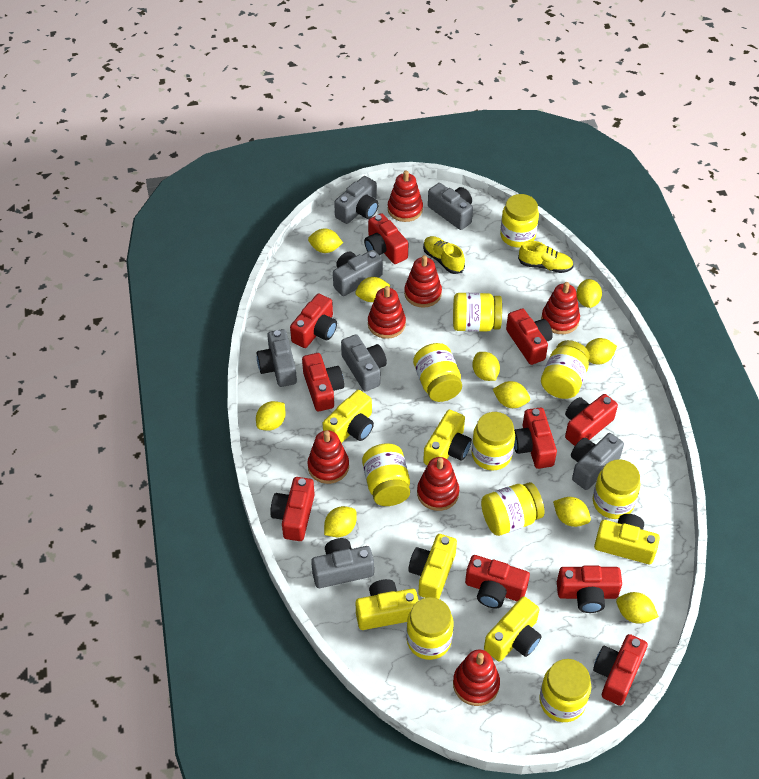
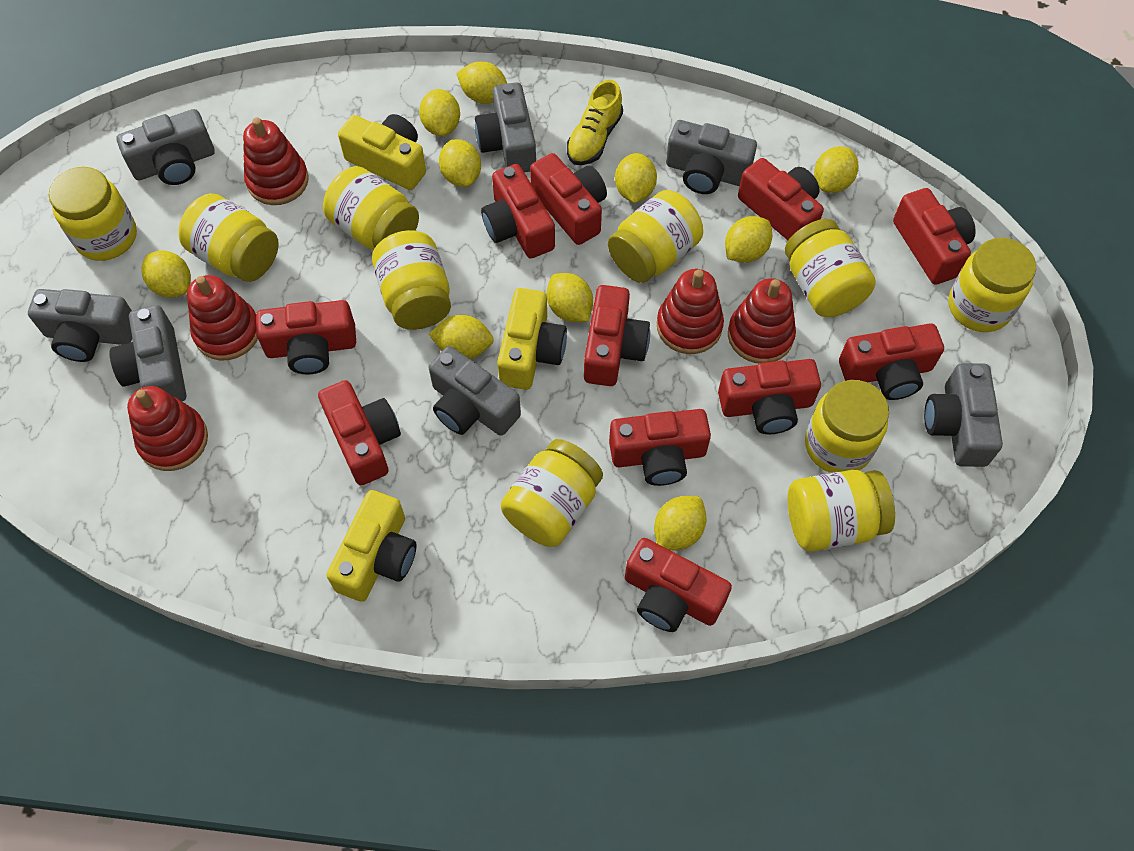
red camera: [270,477,315,541] [290,294,337,348] [302,353,344,411] [364,213,408,264] [465,555,530,608] [506,308,553,365] [514,407,557,469] [557,566,622,613] [565,394,618,446] [593,634,648,706] = 10 -> [256,300,356,375] [318,380,401,485] [481,164,555,258] [530,153,607,245] [584,285,650,386] [609,409,711,486] [625,538,732,632] [718,359,821,435] [738,158,824,240] [839,323,944,400] [893,188,976,285] = 11
red stacking toy: [307,430,349,484] [368,286,406,339] [388,170,423,222] [404,255,442,308] [417,457,459,511] [453,649,500,706] [541,282,580,334] = 7 -> [127,386,208,471] [187,275,258,360] [243,117,309,205] [657,269,724,354] [728,278,796,364] = 5
yellow camera: [323,390,374,443] [356,579,419,630] [408,534,457,599] [423,410,472,465] [484,596,542,662] [594,514,660,564] = 6 -> [326,490,417,602] [338,114,426,190] [497,288,567,390] = 3
yellow shoe: [423,236,465,274] [518,241,573,273] = 2 -> [567,80,623,165] = 1

